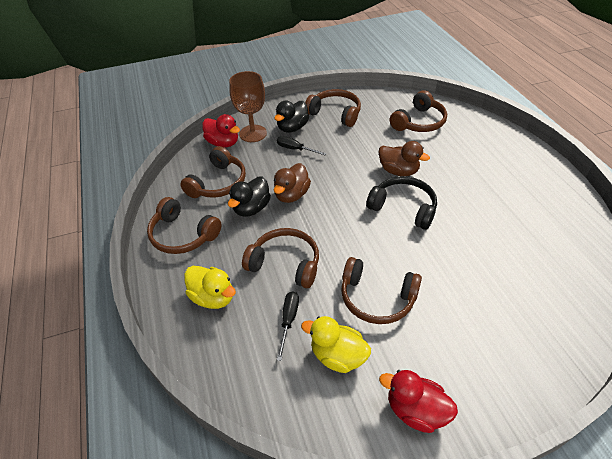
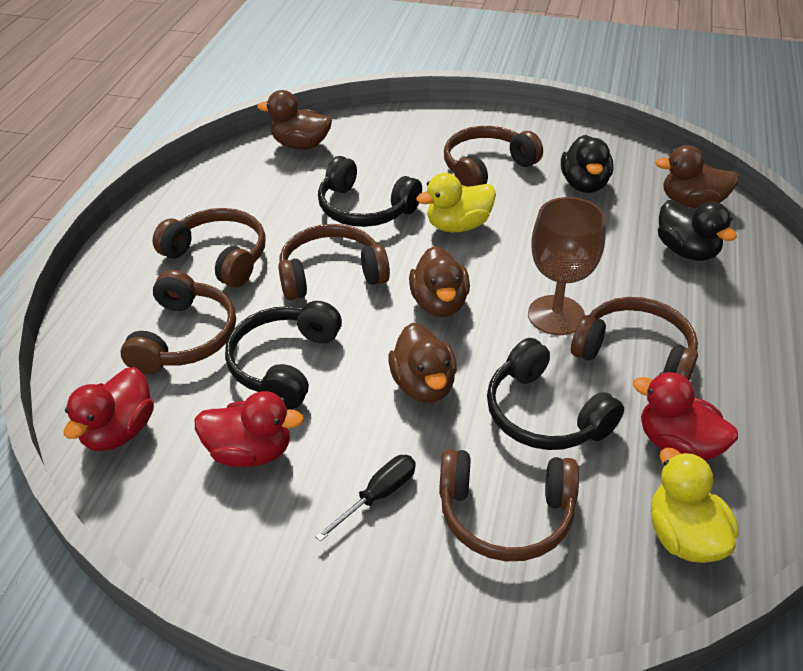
black headphones: [366,176,437,230] = 1 -> [225,301,342,409] [318,156,422,227] [487,338,624,450] = 3
black screwdriver: [277,136,327,155] [277,292,299,361] = 2 -> [315,455,416,542] = 1
brown duck: [273,163,311,203] [378,141,430,176] = 2 -> [257,90,332,150] [388,323,457,402] [409,246,470,317] [655,145,739,208] = 4
red duck: [202,114,240,147] [379,370,458,433] = 2 -> [64,367,154,451] [195,391,304,467] [633,372,738,461] = 3

